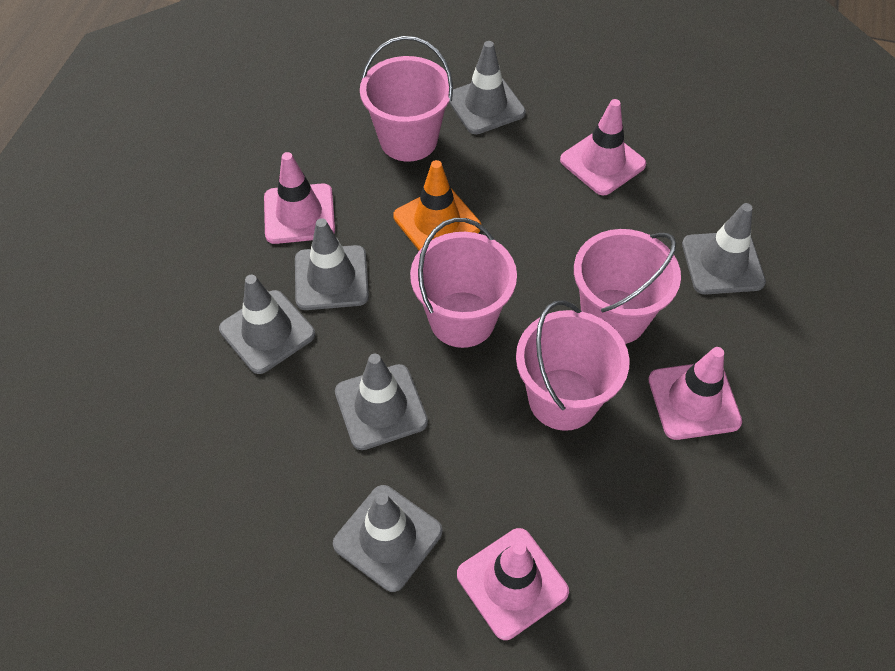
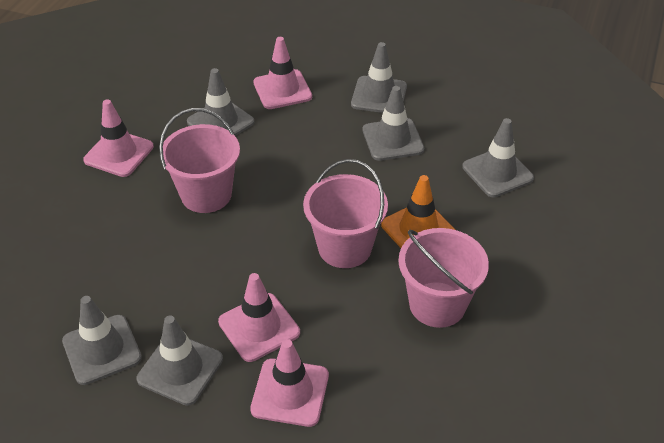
pink bucket: [360,36,453,162] [410,218,517,348] [516,300,629,431] [574,229,681,344] = 4 -> [159,108,240,213] [303,159,388,268] [398,228,489,328] = 3

